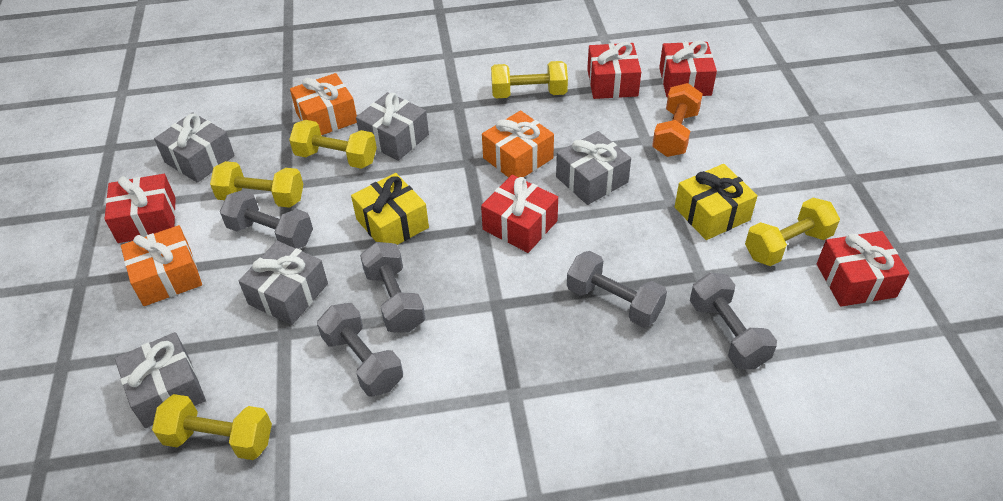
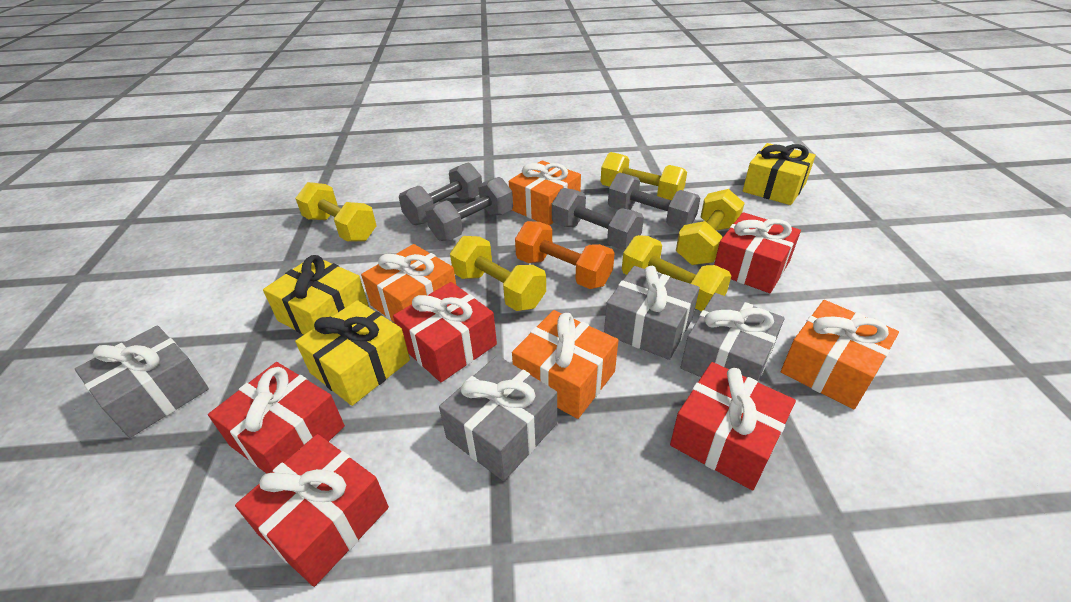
grey dumbbell: [220,190,313,249] [317,303,403,397] [360,242,425,333] [567,251,667,328] [690,273,777,369] = 5 -> [399,162,482,225] [425,177,513,241] [552,188,644,250] [608,173,700,229] = 4
grey gift: [115,332,206,428] [154,112,235,183] [239,241,328,325] [356,92,429,161] [556,131,631,205] = 5 -> [75,325,209,438] [439,355,557,481] [604,266,700,360] [681,293,785,381] = 4
orange gift: [121,225,202,306] [290,73,357,135] [482,111,554,178] = 3 -> [361,244,456,323] [509,160,581,225] [512,310,618,419] [781,300,899,410] = 4
yellow gift: [351,173,429,245] [675,164,758,240] = 2 -> [263,255,369,335] [295,300,410,406] [743,143,816,205] = 3

